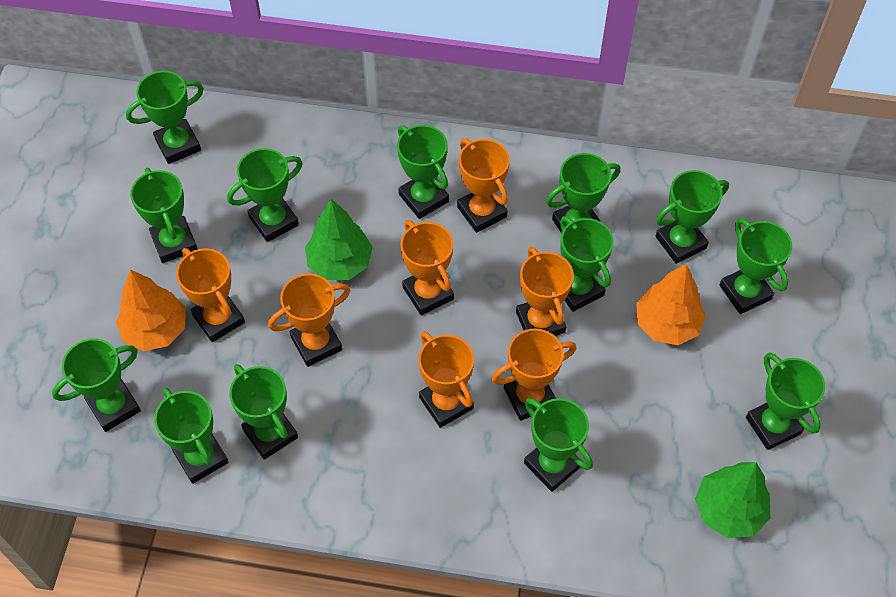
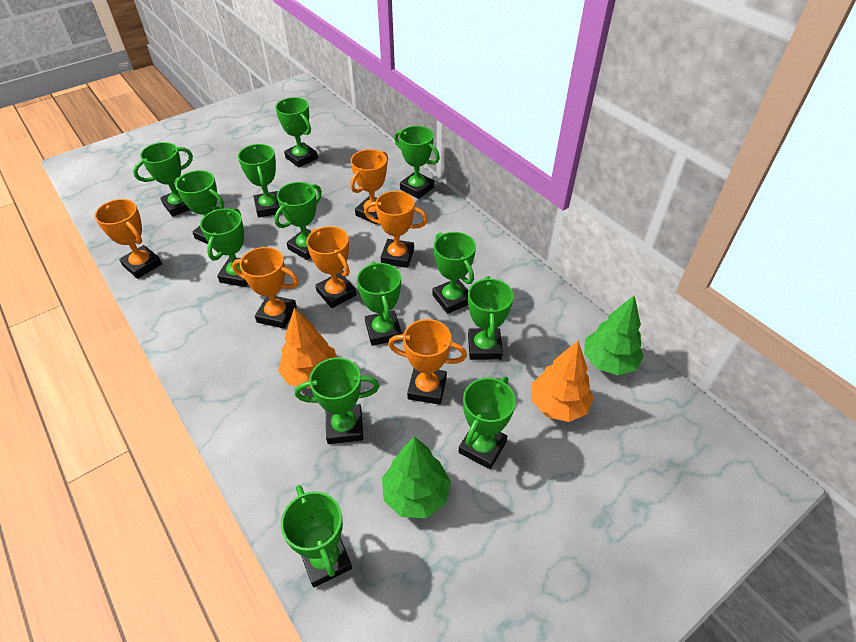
orange trophy: [176,248,245,342] [268,273,350,367] [400,220,454,315] [419,331,474,428] [457,138,510,233] [492,329,576,421] [516,247,574,336] = 7 -> [94,199,162,279] [232,247,299,329] [307,226,357,308] [350,149,388,224] [364,191,428,268] [388,319,467,405] = 6

